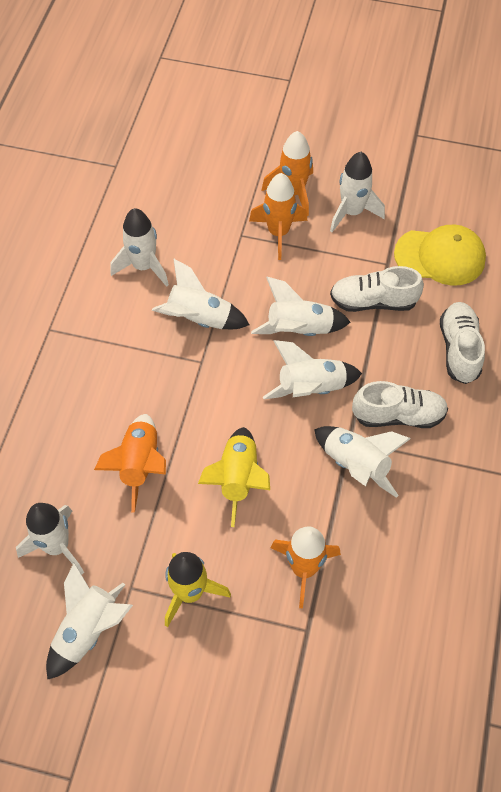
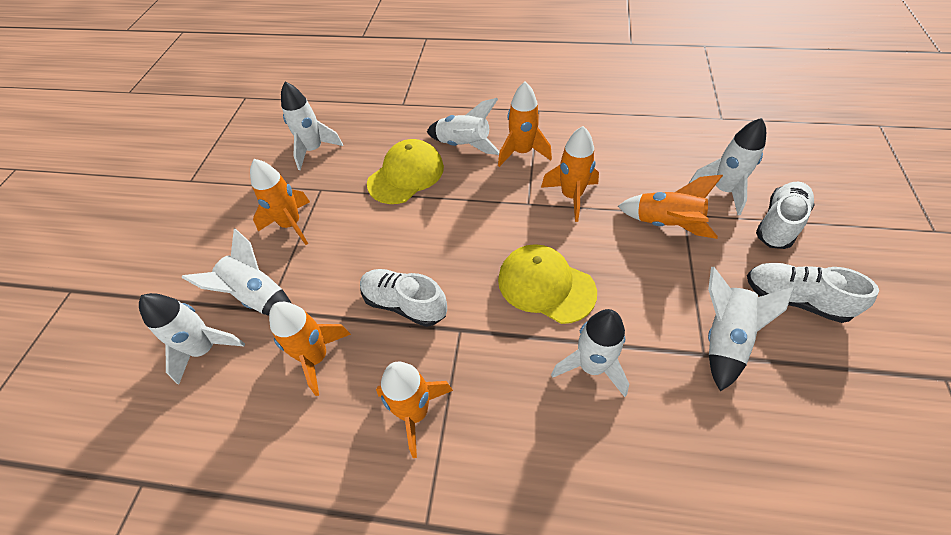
orange rocket: [94,414,166,513] [249,173,307,260] [261,131,313,216] [271,526,341,608] = 4 -> [250,159,310,245] [269,302,351,396] [376,362,453,458] [498,82,552,167] [541,126,599,222] [618,175,723,239] = 6
white rocket: [16,503,84,575] [46,563,133,680] [111,208,169,287] [152,258,250,329] [251,277,350,336] [263,340,362,399] [314,426,411,498] [330,152,385,232] = 8 -> [139,293,245,384] [182,228,292,316] [281,82,343,170] [427,98,500,155] [551,309,629,397] [689,118,766,215] [708,267,794,392] = 7
yellow cap: [394,225,486,286] = 1 -> [367,139,444,204] [498,244,597,324] = 2
yellow rocket: [165,552,231,627] [198,427,270,527] = 2 -> none = 0

